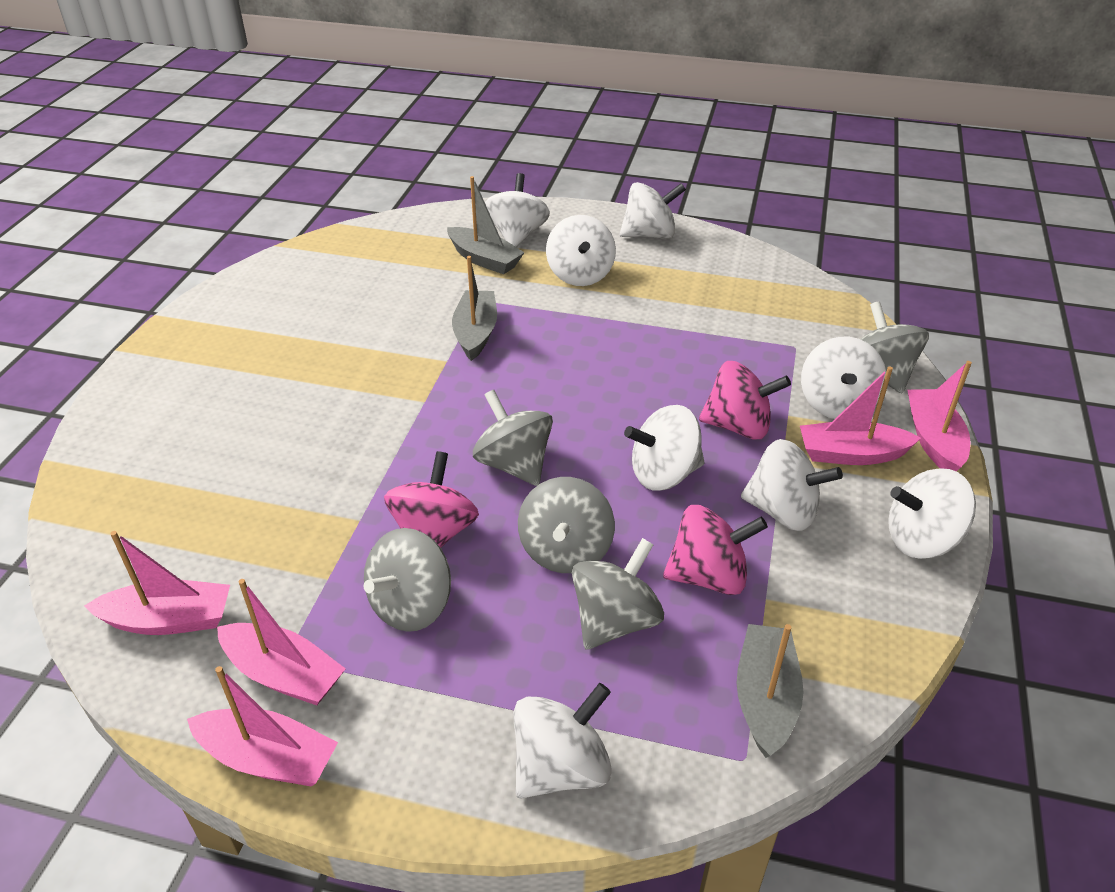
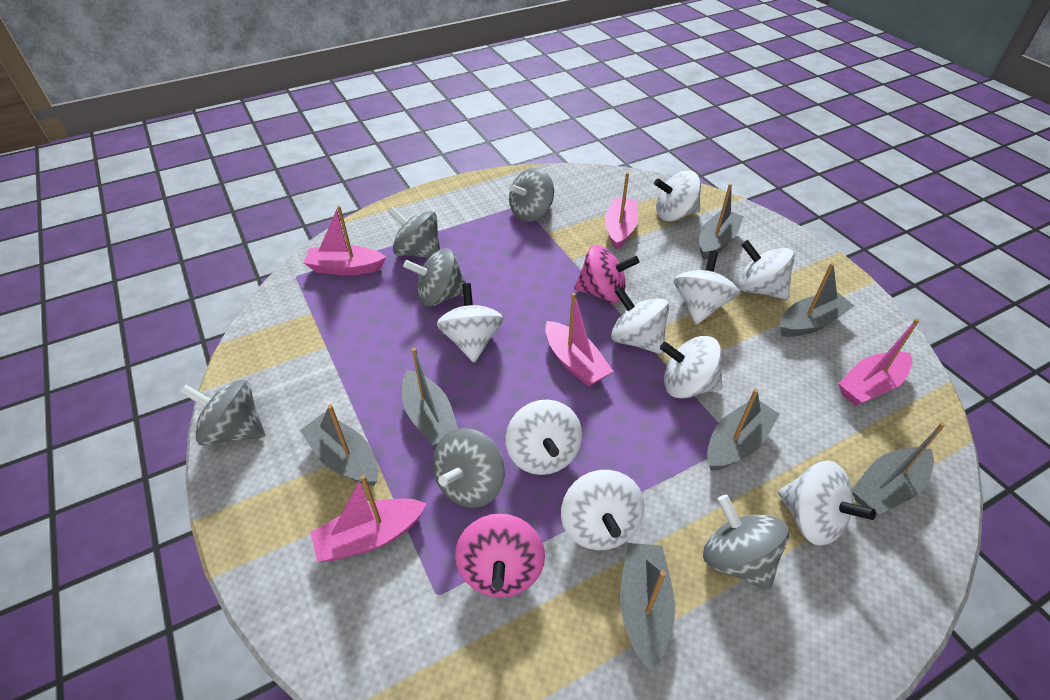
grey boat: [447,176,525,274] [452,256,497,361] [736,624,803,758] = 3 -> [300,404,378,486] [402,348,458,447] [620,543,675,671] [699,184,744,260] [707,389,780,471] [780,263,854,337] [852,422,945,515] = 7
grey spinning top: [364,528,451,632] [473,390,553,486] [518,477,615,573] [572,538,664,650] [861,301,929,393] = 5 -> [180,380,265,446] [388,206,440,258] [403,248,466,307] [433,428,505,508] [509,168,554,222] [703,494,789,591] = 6
pink spinning top: [384,451,479,548] [663,505,768,595] [699,361,791,440] = 3 -> [455,513,545,598] [574,245,639,303] = 2
white spinning top: [485,173,550,247] [513,683,612,799] [546,215,616,286] [620,182,686,239] [624,405,704,491] [741,439,843,531] [801,337,886,419] [888,468,976,559] = 8 -> [437,283,503,363] [506,399,582,475] [561,470,644,550] [611,287,669,354] [654,171,701,222] [660,336,723,399] [674,251,738,325] [738,240,795,300] [778,461,876,546] = 9

